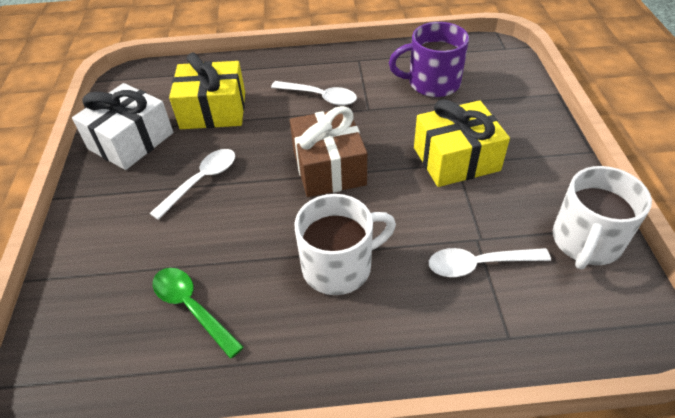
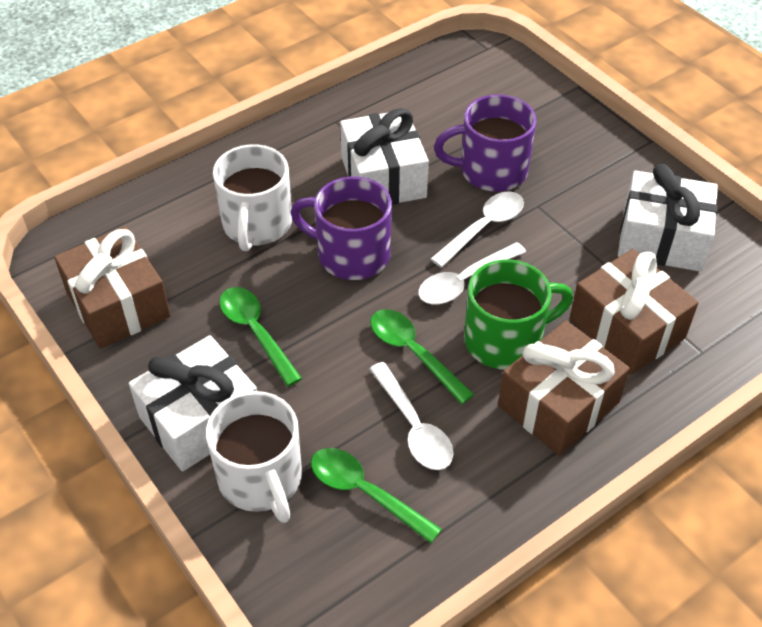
brown gift: [290,106,367,197] = 1 -> [54,227,171,349] [498,320,630,456] [570,249,698,375] = 3
green mug: none = 0 -> [464,259,573,370] = 1
green spoon: [153,268,244,359] = 1 -> [219,287,302,387] [311,448,442,543] [370,309,474,404] = 3
purple mug: [389,22,469,97] = 1 -> [291,176,392,280] [434,94,537,192] = 2
white gift: [72,83,173,170] = 1 -> [129,335,257,471] [340,108,429,205] [618,164,718,272] = 3
yellow gift: [169,52,245,129] [414,99,510,187] = 2 -> none = 0

